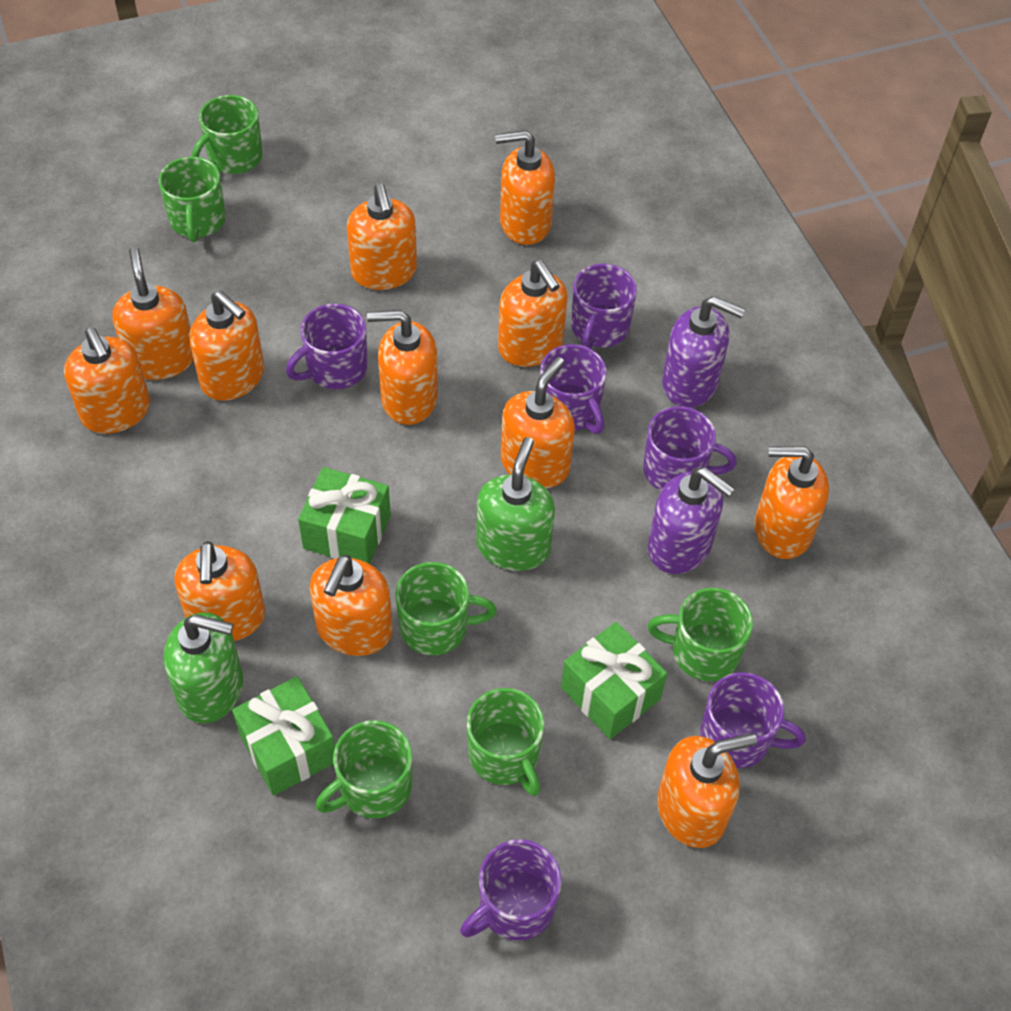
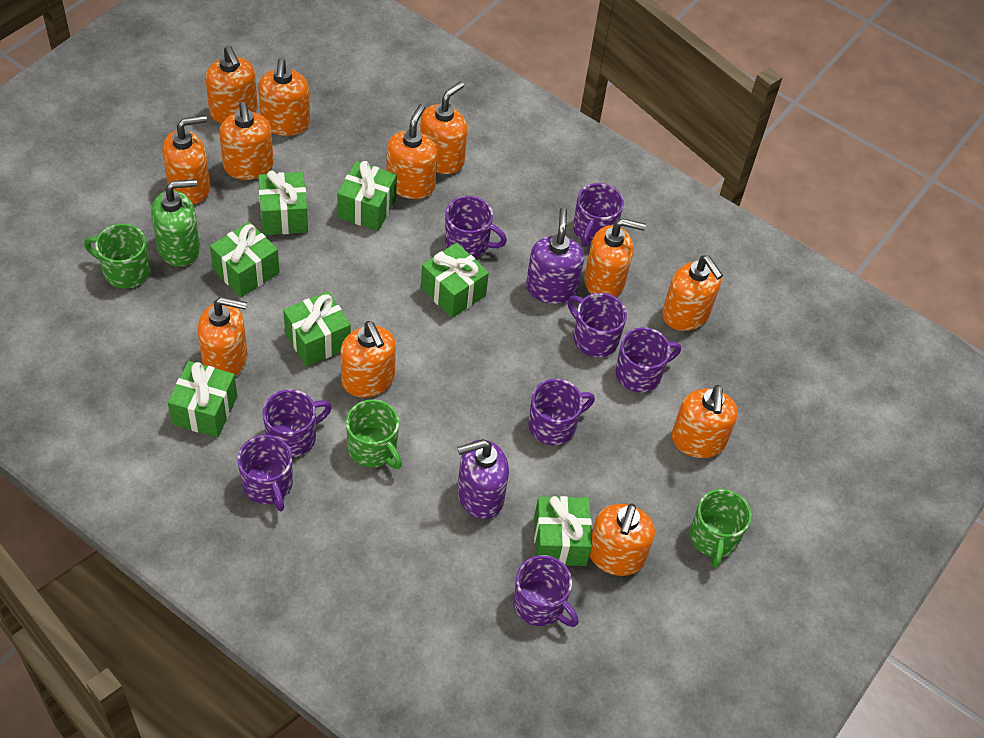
green gift: [232,676,335,796] [298,467,391,564] [561,622,667,739] = 3 -> [168,361,237,438] [210,222,280,297] [258,171,308,235] [283,291,351,367] [337,161,397,231] [421,243,489,318] [534,496,592,566] = 7
green mug: [158,157,226,242] [192,95,263,174] [315,720,412,819] [395,562,497,656] [467,688,544,796] [648,588,753,681] = 6 -> [84,224,150,288] [346,399,402,469] [690,489,751,568] = 3
green soap dispenser: [164,612,243,723] [476,437,555,571] = 2 -> [151,179,200,267] = 1
purple mug: [286,304,367,389] [460,839,562,941] [540,344,607,434] [571,264,637,349] [643,406,737,491] [700,672,806,768] = 6 -> [237,435,293,511] [263,389,332,458] [445,196,507,258] [513,555,579,627] [528,379,595,445] [568,293,627,357] [573,183,624,247] [615,327,681,392] = 8

